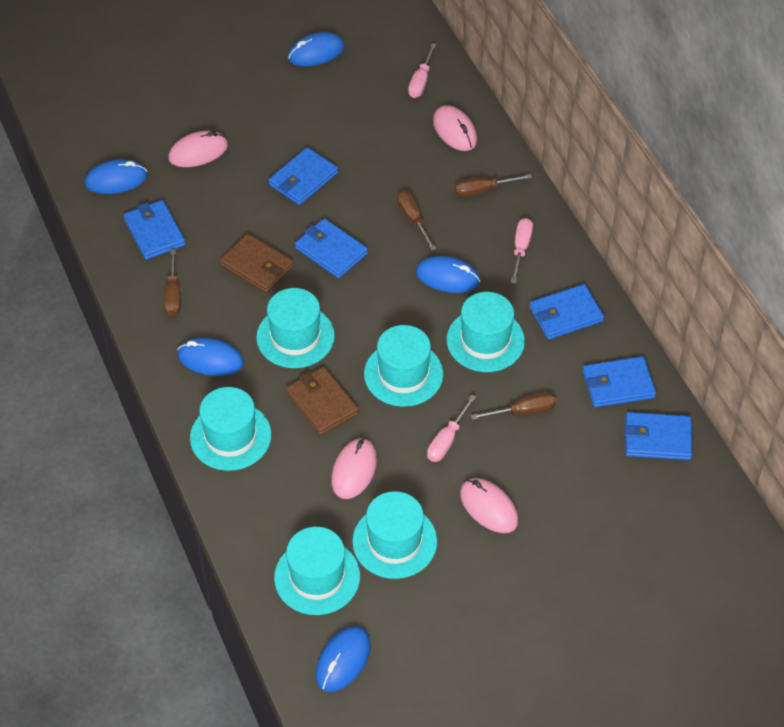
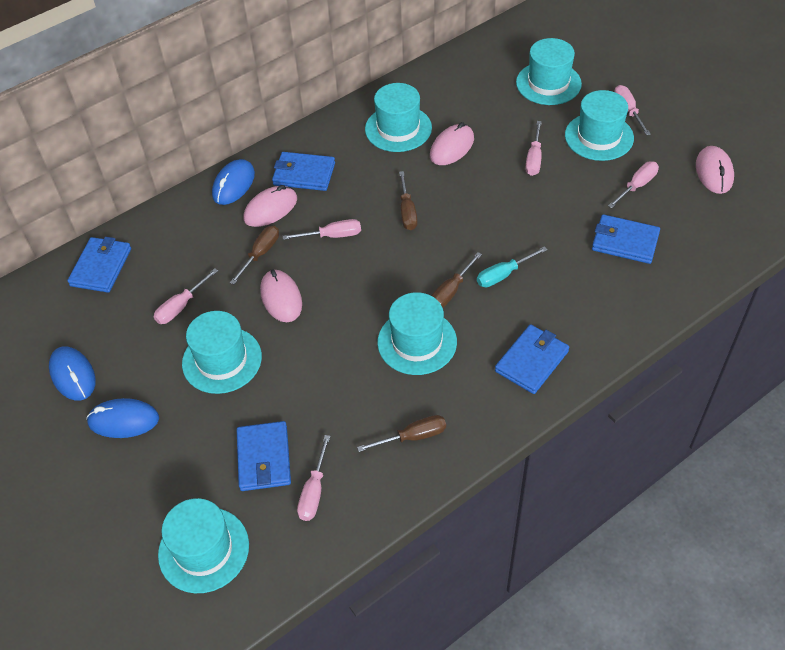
blue mouse: [85,159,148,194] [177,338,244,376] [288,32,345,66] [316,626,371,692] [416,256,480,293] = 5 -> [49,346,96,401] [86,398,159,438] [212,159,255,205] = 3
blue wallet: [123,200,186,260] [268,147,338,205] [295,218,368,278] [530,284,604,340] [583,356,656,407] [625,412,692,460] = 6 -> [67,237,131,293] [237,421,291,491] [272,152,335,191] [495,324,569,394] [592,214,660,264] = 5
brown wallet: [220,233,294,293] [286,367,359,435] = 2 -> none = 0
pink screwdriver: [408,43,436,98] [427,394,476,462] [511,218,533,283] = 3 -> [154,268,218,324] [283,219,361,240] [297,435,330,521] [525,121,542,176] [608,161,659,208] [614,85,651,136] = 6
turquoise screwdriver: none = 0 -> [477,246,548,287] = 1

